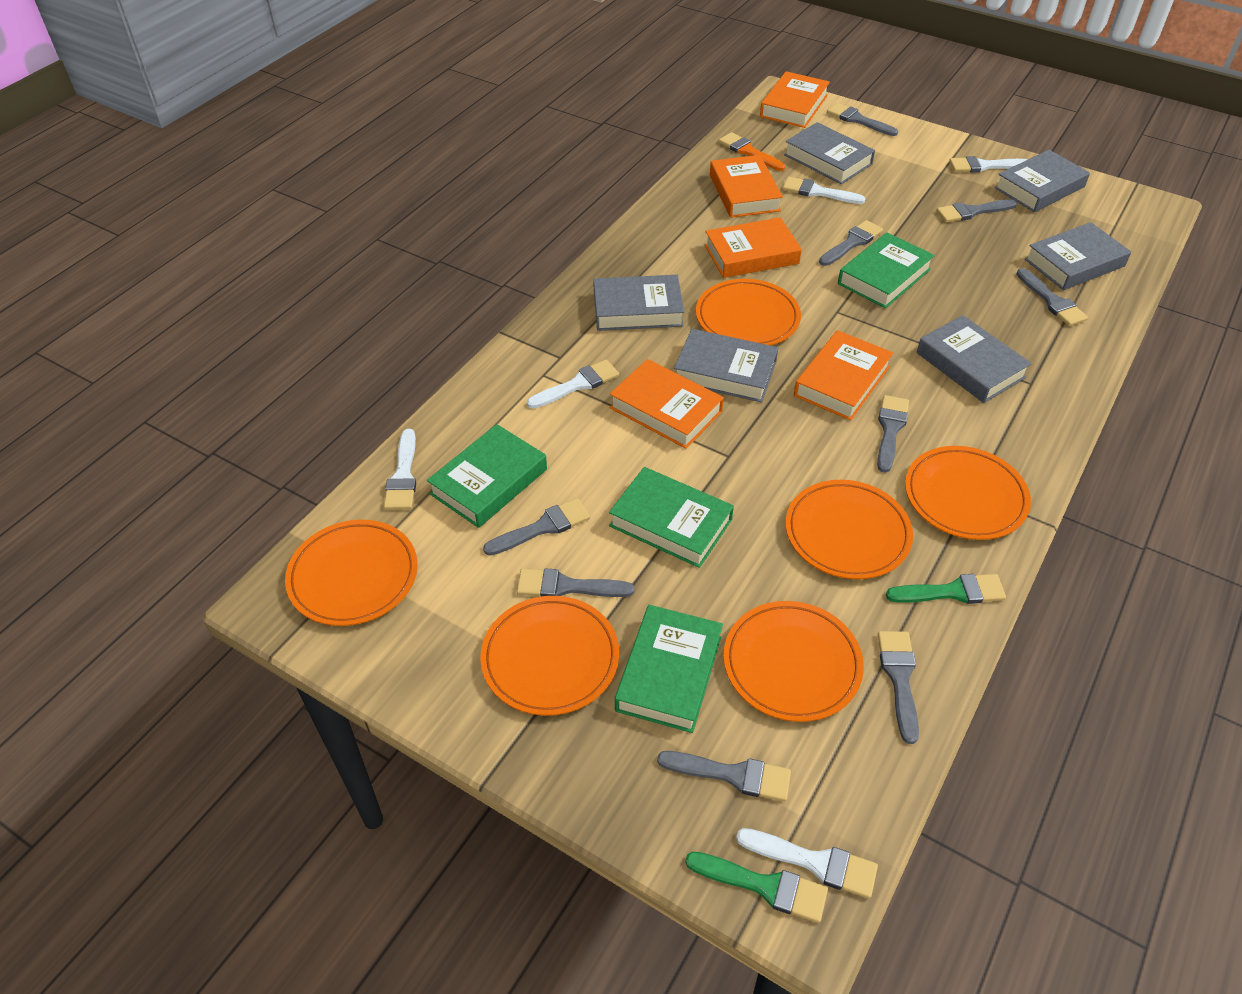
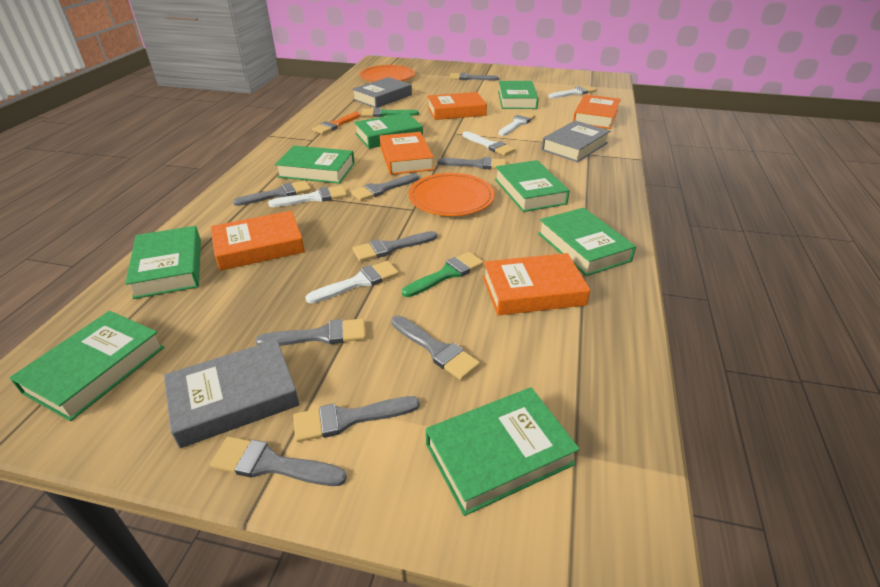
green book: [427,424,547,528] [609,467,734,568] [615,605,723,733] [838,232,935,308] = 4 -> [9,311,164,421] [125,226,201,299] [275,146,355,184] [354,113,423,149] [426,387,580,516] [495,160,570,212] [498,81,539,109] [538,207,636,276] = 8
grey book: [593,275,684,331] [674,329,778,402] [784,122,875,184] [917,315,1032,403] [994,150,1090,212] [1025,222,1131,290] = 6 -> [164,339,300,448] [352,77,412,108] [542,120,610,162] = 3
orange plate: [285,520,418,626] [480,596,619,716] [696,279,801,346] [723,601,864,722] [785,480,913,579] [905,446,1031,540] = 6 -> [360,65,415,82] [408,173,495,216] = 2

